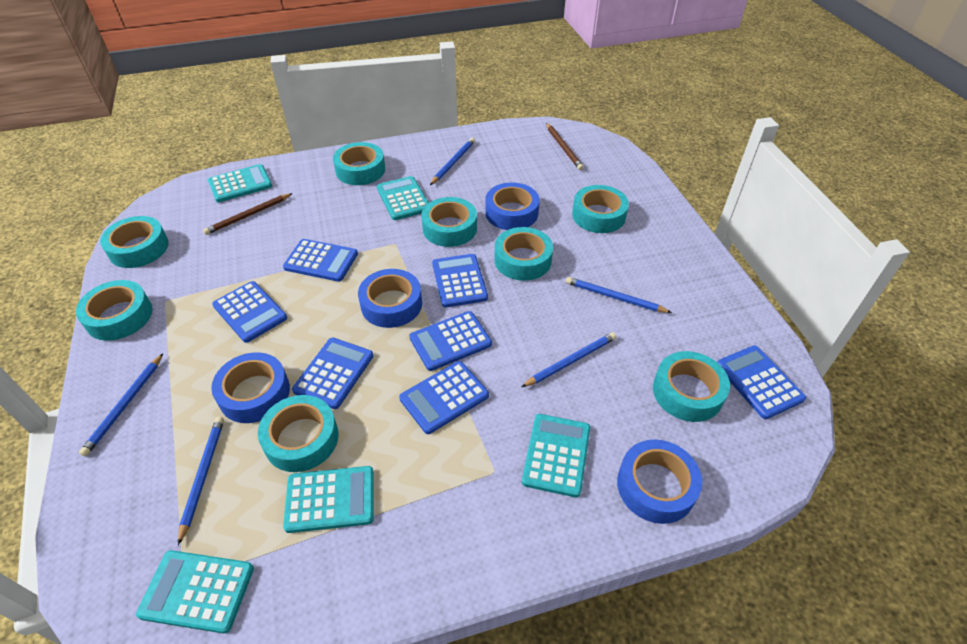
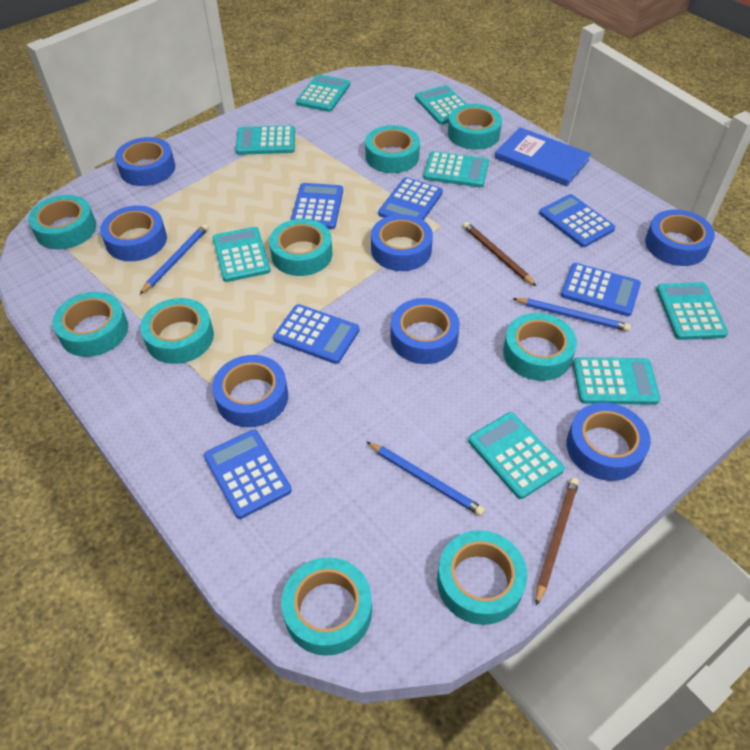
blue book: none = 0 -> [495,127,591,186] = 1
blue calculator: [212,281,287,343] [283,239,358,282] [292,338,373,409] [399,361,489,434] [409,311,492,371] [432,254,488,307] [717,345,806,419] = 7 -> [204,429,292,519] [273,304,360,364] [291,183,343,229] [378,177,443,220] [539,194,615,247] [561,263,641,316] = 6
blue pencil: [79,353,163,456] [178,417,224,545] [430,138,475,185] [522,332,617,387] [566,277,672,313] = 5 -> [140,224,208,294] [366,441,485,516] [512,298,631,332] = 3
blue tape: [211,352,290,423] [358,269,422,328] [485,182,539,230] [617,439,702,524] = 4 -> [100,206,167,261] [115,137,175,186] [212,355,288,427] [371,214,433,271] [390,298,460,364] [566,403,651,481] [645,210,715,266] = 7
turquoise calculator: [136,550,254,634] [208,164,272,202] [283,466,374,533] [377,176,429,220] [522,414,590,497] = 5 -> [213,227,271,282] [235,125,295,155] [296,74,350,112] [415,85,466,125] [423,151,489,187] [468,412,564,499] [573,357,660,405] [656,282,728,340] = 8
turquoise tape: [76,280,153,341] [100,216,169,268] [258,395,339,472] [333,142,385,185] [421,197,477,247] [494,227,553,281] [572,185,629,233] [653,351,730,422] = 8 -> [28,195,96,249] [52,292,128,357] [140,298,214,364] [269,219,332,276] [281,557,372,656] [365,125,420,173] [437,530,527,625] [448,104,502,150] [503,313,577,381] = 9

